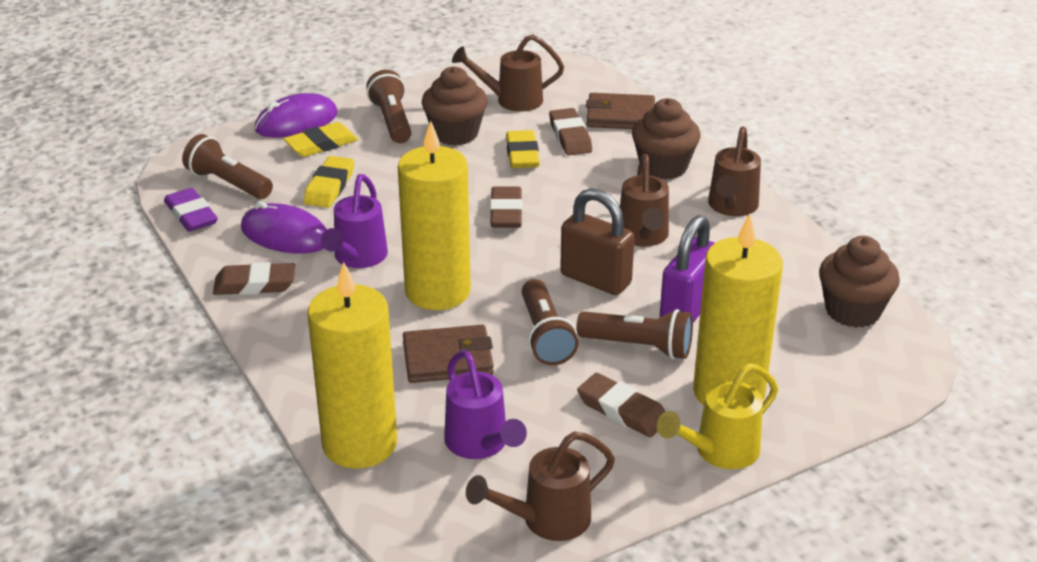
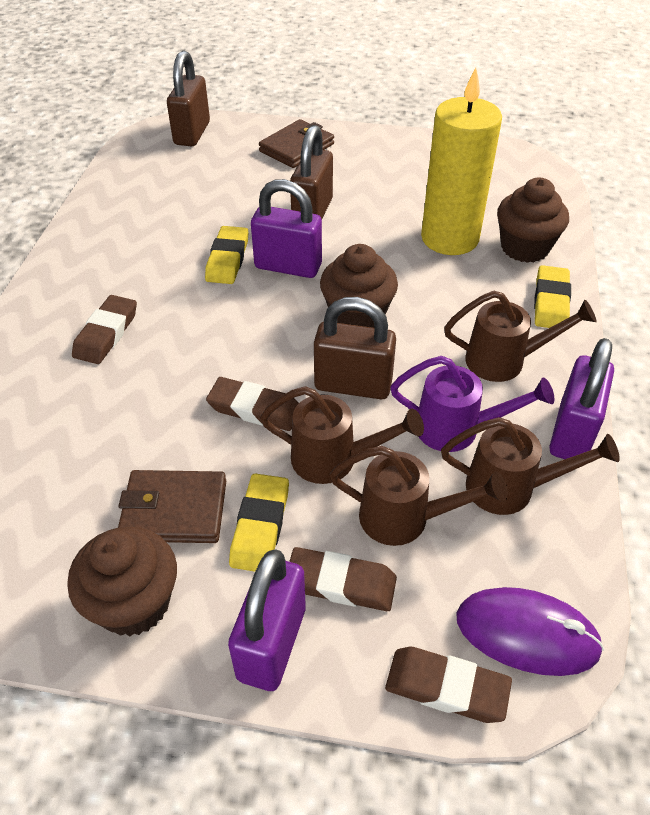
brown flashlight: [182,134,273,199] [366,70,411,143] [521,279,578,365] [576,309,693,359] = 4 -> none = 0
brown padlock: [560,188,635,295] = 1 -> [167,50,210,146] [290,125,333,219] [314,297,396,399] = 3
purple eraser: [164,188,218,232] = 1 -> none = 0
purple mouse: [241,201,327,254] [254,93,338,138] = 2 -> [456,587,604,676] = 1
purple padlock: [660,215,715,323] = 1 -> [228,549,306,691] [251,179,322,278] [549,338,614,459] = 3
purple watering can: [321,174,388,268] [444,350,527,459] = 2 -> [390,356,554,452] = 1
yellow candle: [307,262,397,469] [398,121,471,310] [693,213,783,405] = 3 -> [421,67,502,255] = 1
yellow watering can: [657,363,778,469] = 1 -> none = 0

